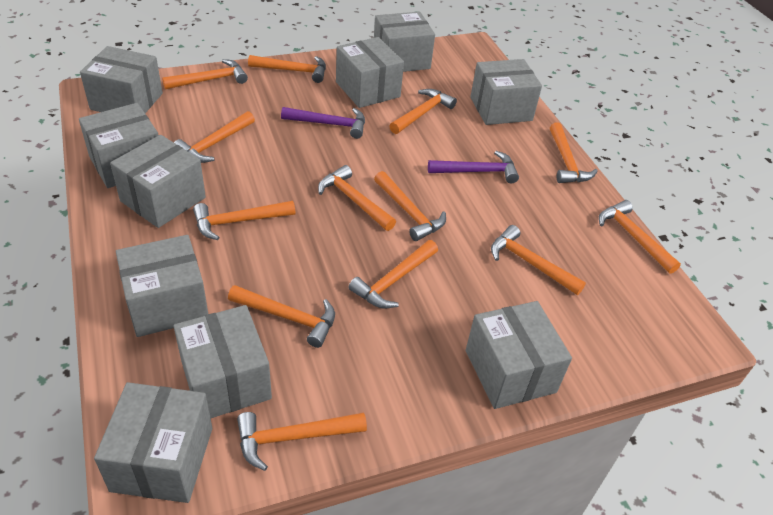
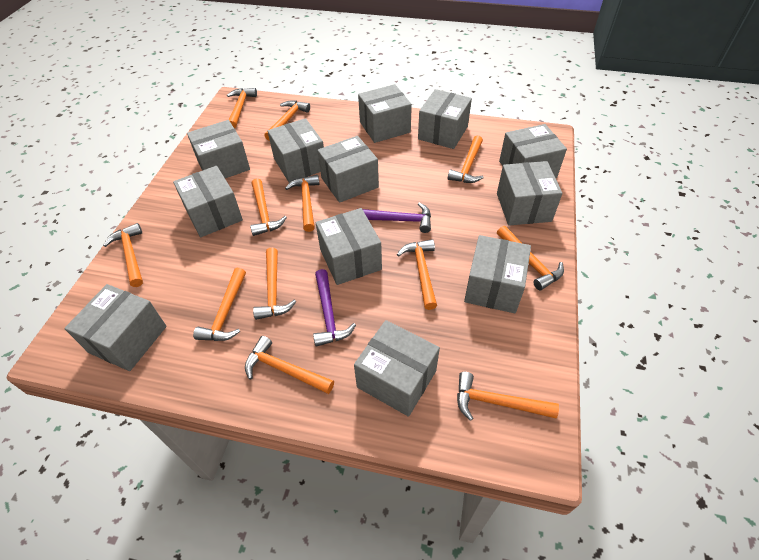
grey box: [79,103,159,188] [80,46,163,113] [94,382,212,503] [110,135,206,228] [116,235,208,337] [173,305,272,418] [336,37,404,108] [374,12,435,72] [466,301,572,409] [470,59,542,125] = 10 -> [64,284,167,371] [173,166,243,237] [187,120,250,178] [267,118,324,183] [316,208,382,285] [317,136,379,203] [354,320,440,417] [358,84,412,143] [418,89,472,149] [464,235,531,313] [497,161,563,225] [499,124,567,178] = 12
orange hammer: [162,59,248,90] [174,111,255,163] [193,201,296,240] [228,285,335,348] [237,412,367,471] [248,55,326,83] [318,165,396,231] [348,240,438,309] [374,171,446,241] [389,89,457,134] [491,225,586,295] [550,123,598,183] [599,200,681,274] = 13 -> [103,223,143,287] [193,268,246,341] [227,88,257,128] [245,336,334,394] [250,178,287,236] [253,248,296,320] [264,100,310,141] [285,175,320,232] [397,239,437,310] [448,135,484,183] [457,372,559,421] [497,226,564,290] = 12

